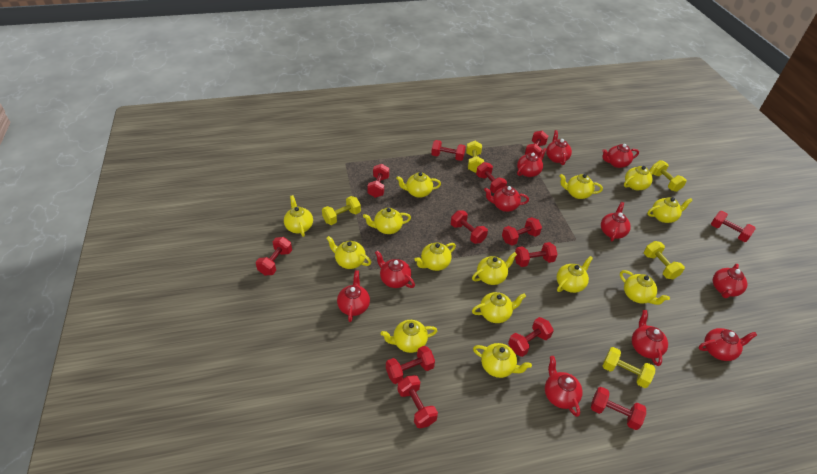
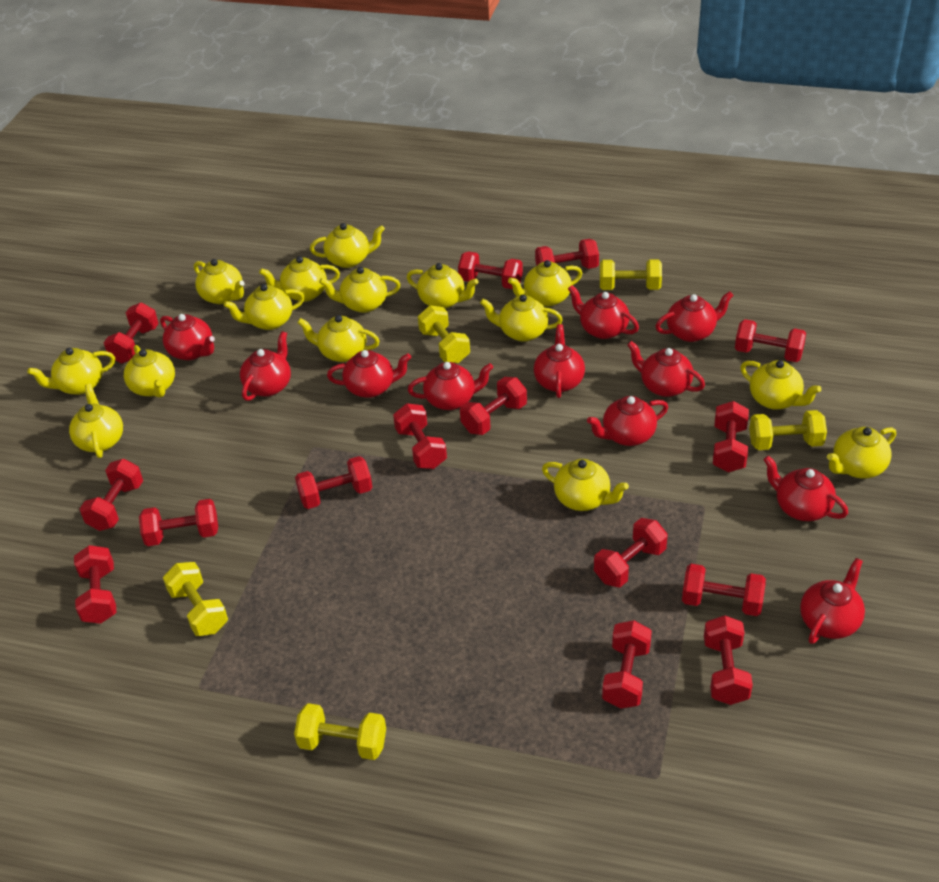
red dumbbell: [256,237,292,275] [367,164,389,198] [386,346,435,384] [397,375,438,428] [431,140,466,161] [451,210,488,244] [476,162,507,193] [502,217,542,246] [508,317,554,357] [515,242,558,267] [525,131,548,156] [591,387,646,430] [711,211,756,242] = 13 -> [74,545,116,624] [80,459,143,531] [104,303,159,363] [139,499,218,546] [295,456,372,509] [393,403,447,469] [458,252,523,289] [460,377,527,435] [535,239,599,269] [594,518,668,587] [602,620,652,709] [682,564,766,616] [704,615,753,705] [713,401,749,472] [735,319,806,362] = 15
yellow teapot: [284,195,313,237] [326,236,371,269] [363,208,411,234] [381,320,437,353] [396,172,441,198] [414,242,456,271] [472,252,517,285] [472,292,526,323] [473,343,532,378] [557,256,593,293] [559,174,603,199] [620,270,670,305] [624,163,659,191] [647,197,693,223] = 14 -> [27,348,115,395] [69,384,123,458] [124,345,175,398] [194,259,245,304] [224,284,305,330] [259,256,340,302] [297,315,380,362] [310,223,385,268] [319,267,401,313] [407,263,479,309] [480,294,563,342] [508,260,582,307] [542,459,629,511] [740,360,821,410] [827,427,896,479] = 15

